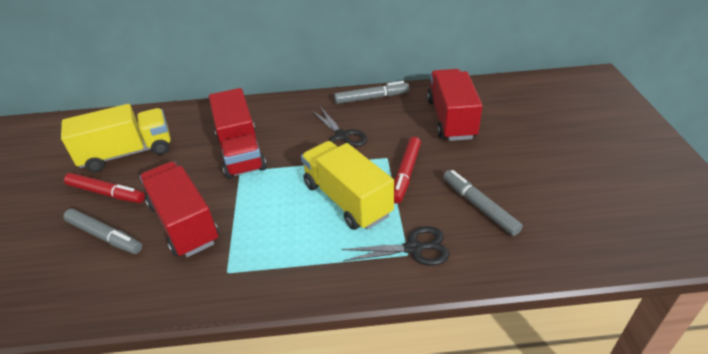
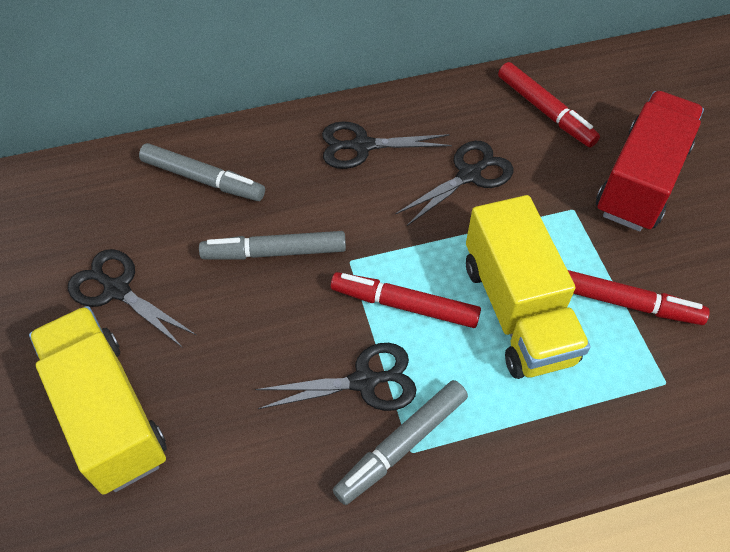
black scissors: [312,108,367,146] [342,226,449,265] = 2 -> [68,249,196,348] [255,343,417,411] [322,121,452,169] [395,141,513,226] = 4
red marker: [64,173,145,203] [394,137,421,204] = 2 -> [331,272,481,328] [498,62,600,147] [568,270,710,325] = 3
red truck: [140,162,219,257] [209,88,266,179] [427,69,483,141] = 3 -> [596,91,704,231] = 1

